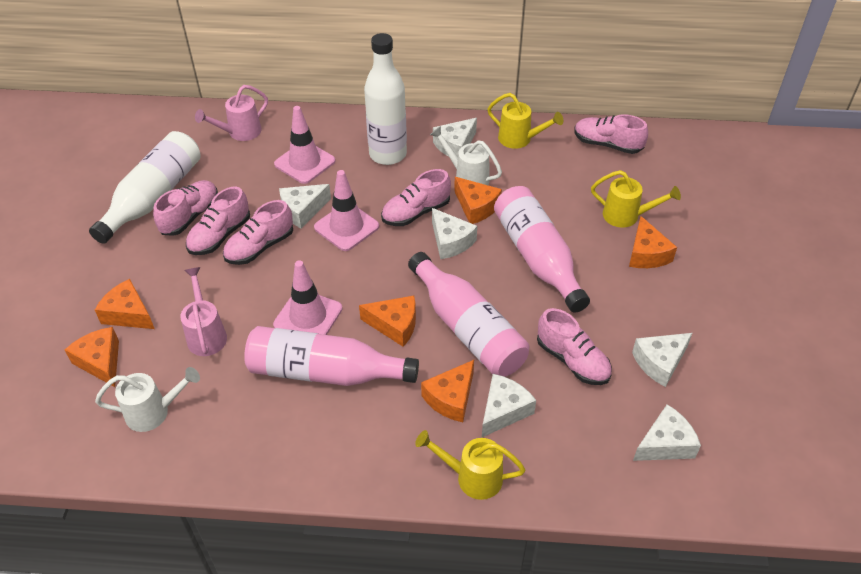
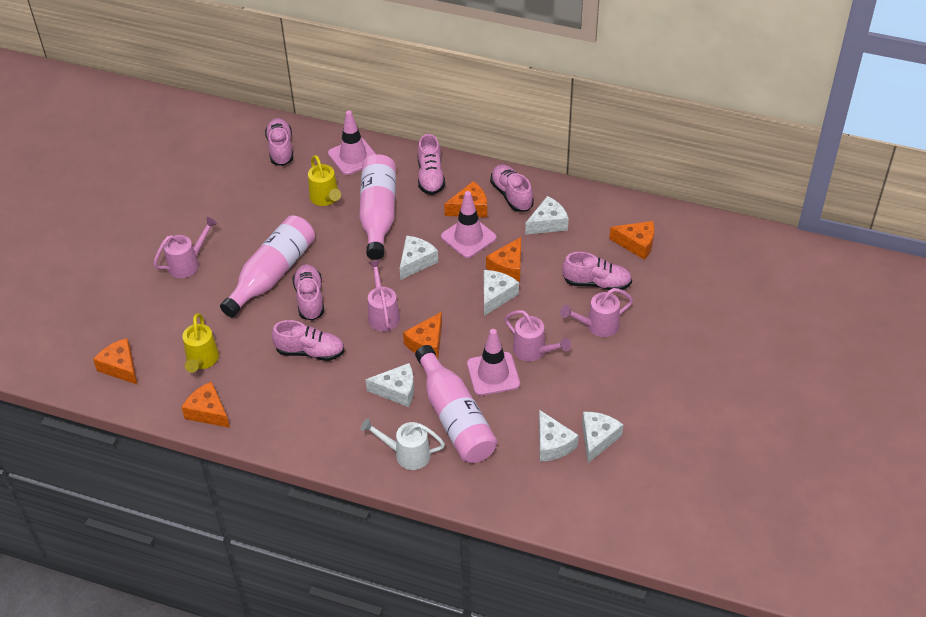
pink watering can: [180,267,227,356] [195,85,268,141] = 2 -> [153,217,217,278] [368,260,400,331] [505,310,571,361] [560,288,633,337] = 4
white bottle: [89,131,201,244] [364,33,407,165] = 2 -> none = 0
white watering can: [95,367,200,432] [430,126,502,185] = 2 -> [361,418,445,470] = 1
yellow watering can: [415,430,526,500] [487,93,563,149] [591,170,681,228] = 3 -> [183,313,219,373] [308,155,341,206] = 2

